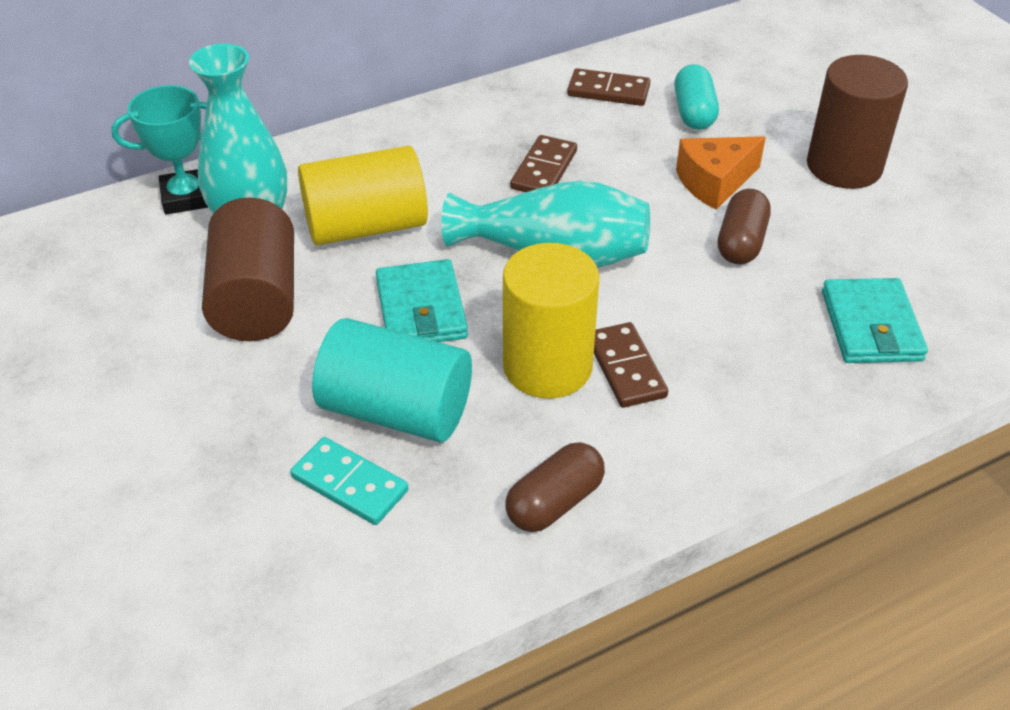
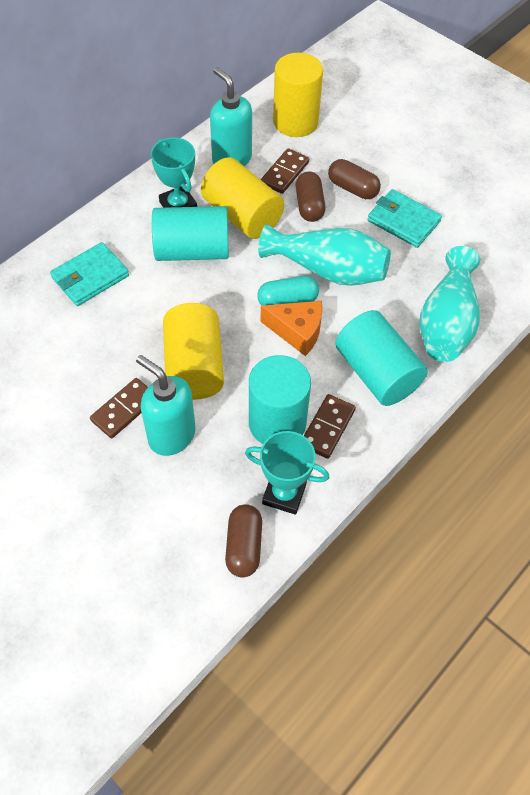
brown capsule: [505,442,605,532] [718,189,771,265] = 2 -> [225,504,262,577] [296,171,325,222] [328,159,381,199] = 3
brown cylinder: [202,198,294,341] [807,55,908,189] = 2 -> none = 0
turquoise cylinder: [312,318,472,442] = 1 -> [152,206,229,261] [249,355,311,444] [335,310,428,406] = 3
turquoise domino: [290,437,408,525] = 1 -> none = 0
turquoise soap dispenser: none = 0 -> [136,355,196,456] [210,67,252,166] = 2
turquoise trophy: [111,85,208,215] = 1 -> [151,137,197,208] [245,431,330,515] = 2
yellow cylinder: [298,146,428,245] [503,243,599,399] = 2 -> [163,303,224,400] [201,157,284,239] [273,53,323,137] = 3

